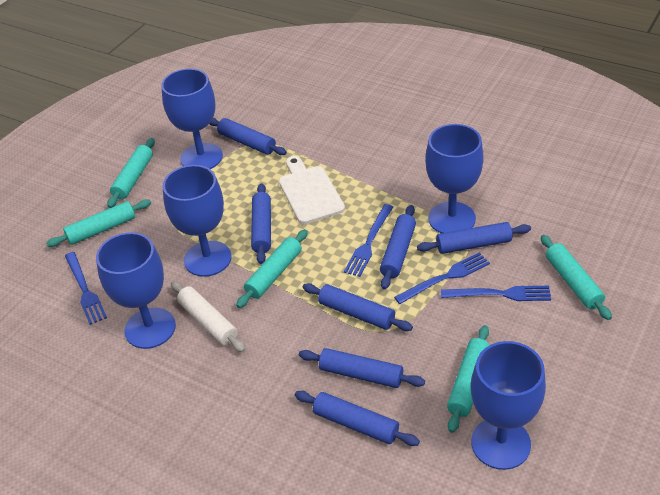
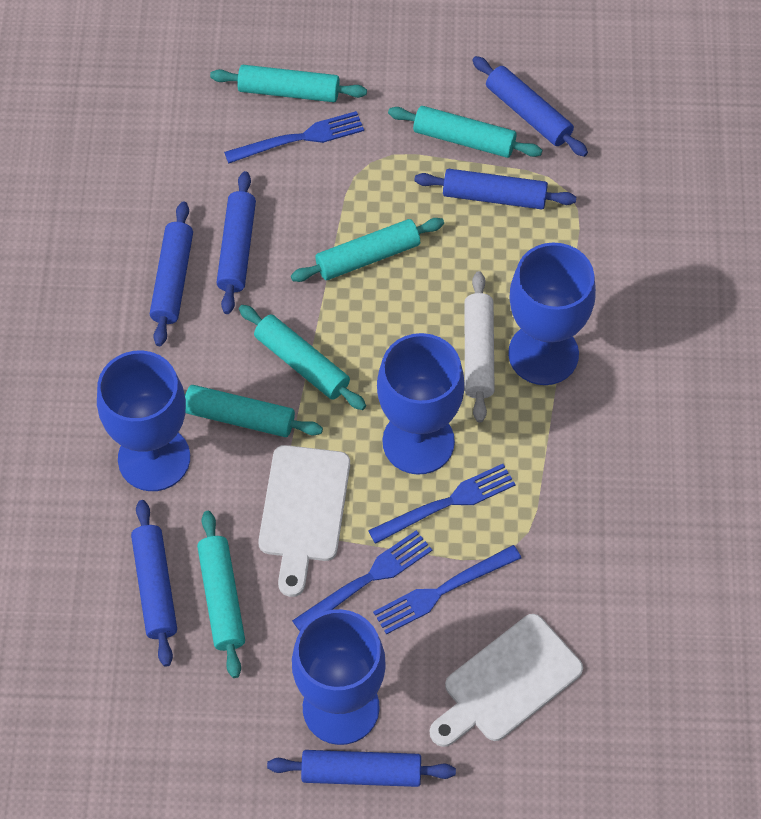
blue goblet: [96,232,176,349] [161,69,223,169] [162,165,232,277] [425,124,484,233] [471,341,546,470] = 5 -> [97,351,190,491] [292,609,386,745] [377,333,465,475] [508,243,596,385] = 4
blue rolling pin: [209,118,287,155] [251,183,271,264] [295,391,420,446] [299,348,425,388] [303,283,413,331] [380,205,416,289] [417,222,531,254] = 7 -> [131,500,177,667] [150,201,193,346] [216,171,256,314] [267,750,456,787] [414,169,576,209] [472,56,588,157] = 6
turquoise rolling pin: [46,199,151,247] [107,138,155,208] [236,229,308,308] [447,325,489,433] [541,235,612,320] = 5 -> [185,385,323,437] [197,511,245,678] [210,65,367,102] [239,305,366,410] [291,218,444,282] [388,106,542,158] = 6
white cutting board: [279,156,345,224] = 1 -> [258,445,350,597] [430,614,583,747] = 2

